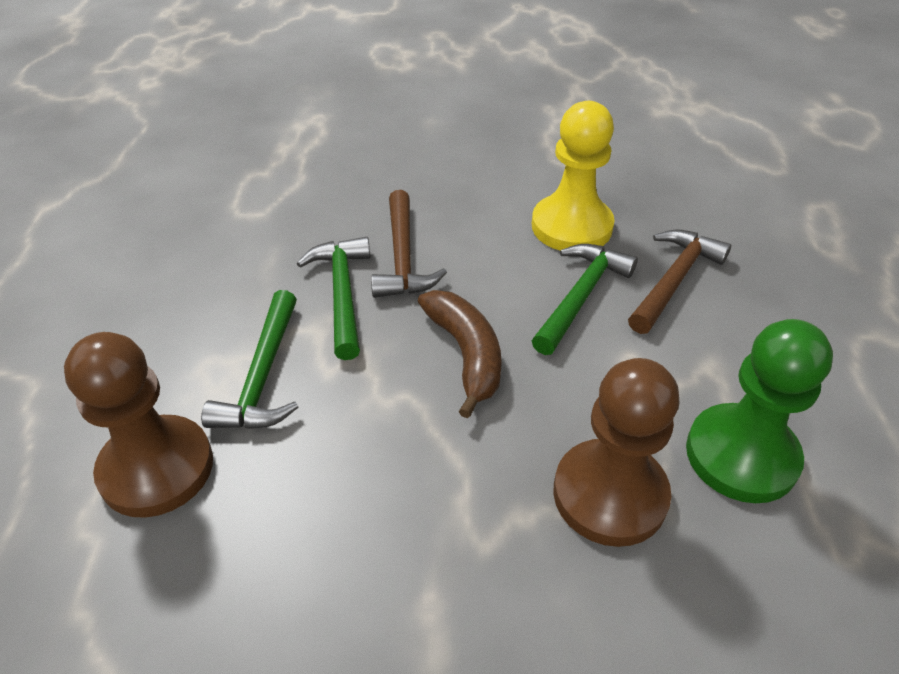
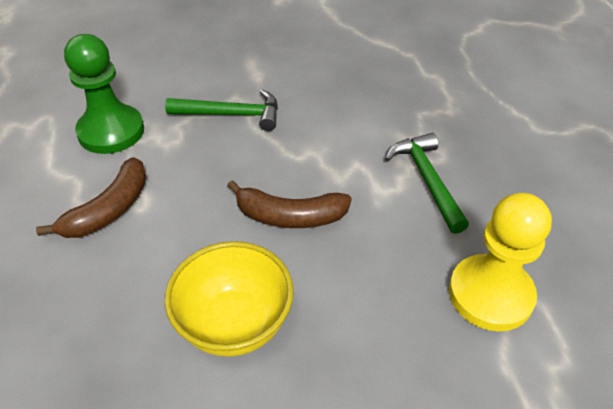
brown banana: [418,290,502,418] = 1 -> [36,157,147,238] [227,180,352,228] = 2
brown hammer: [371,190,447,298] [628,229,731,334] = 2 -> none = 0
brown pawn: [64,332,213,518] [553,358,680,547] = 2 -> none = 0
green hammer: [201,290,298,429] [297,237,371,360] [532,244,638,355] = 3 -> [165,90,278,131] [385,133,469,234] = 2
yellow bowl: none = 0 -> [165,241,294,357] = 1

